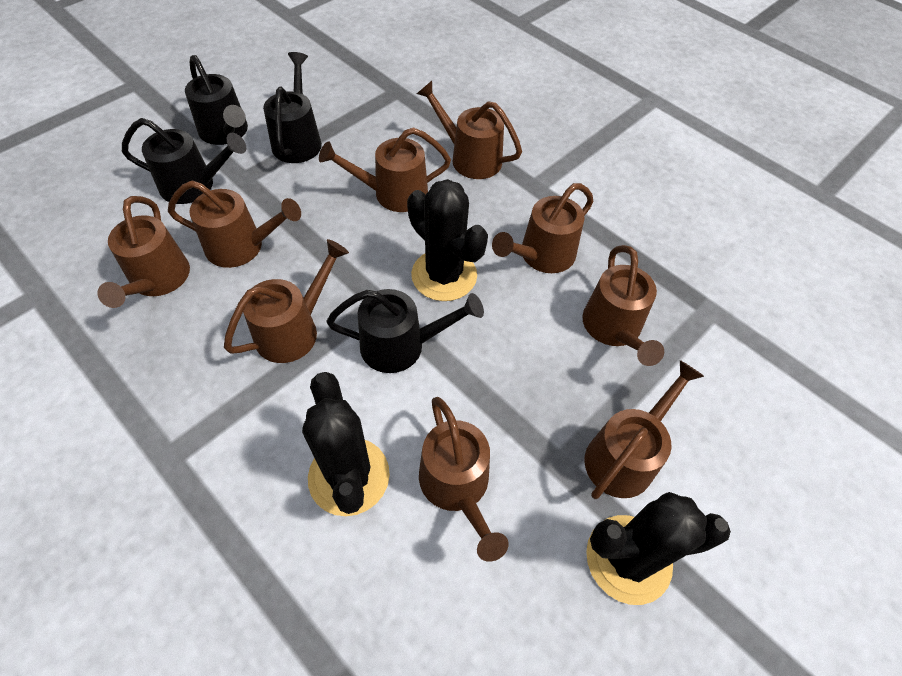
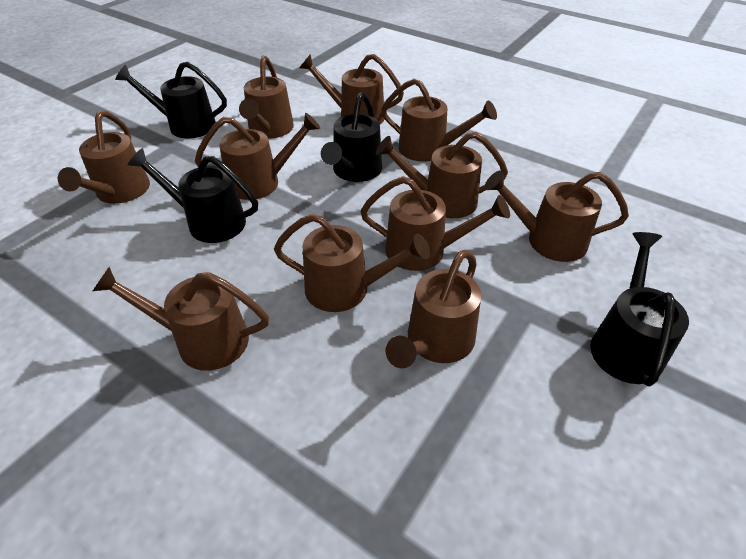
black cactus: [302,372,390,516] [407,179,488,301] [586,492,731,605] = 3 -> none = 0
brown watering can: [97,196,190,308] [168,180,301,268] [224,239,349,363] [319,127,451,212] [417,81,522,179] [419,397,509,562] [492,183,593,273] [582,245,664,366] [584,360,704,499] = 9 -> [58,111,150,204] [93,267,269,371] [195,113,320,200] [239,55,294,139] [274,214,430,312] [299,54,404,124] [360,176,510,271] [376,132,508,218] [381,78,497,162] [386,250,481,368] [484,170,629,262] = 11

